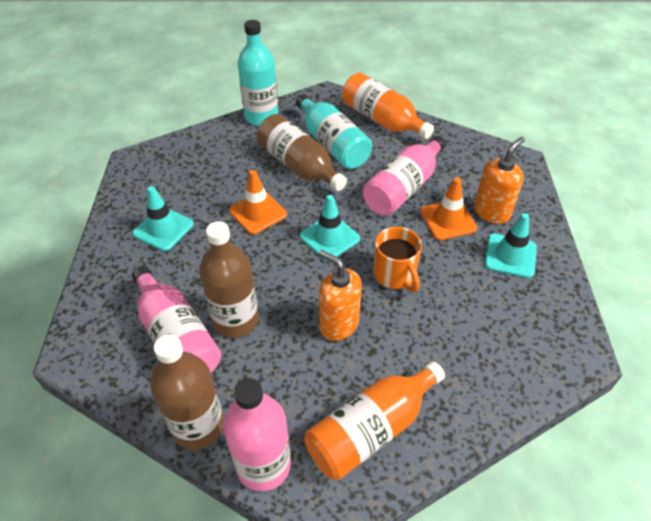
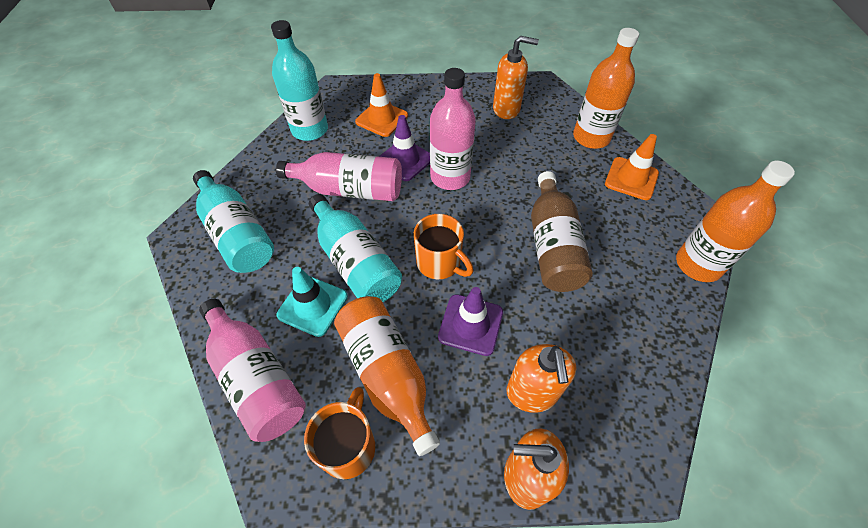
brown bottle: [150,334,224,450] [199,221,259,338] [257,114,347,191] = 3 -> [531,171,593,292] = 1
orange bottle: [304,361,445,481] [342,73,434,139] = 2 -> [334,296,440,456] [573,28,639,149] [676,161,795,282] = 3
orange mug: [373,227,422,292] = 1 -> [304,387,375,479] [414,214,473,279] = 2
orange soap dispenser: [318,250,362,341] [474,137,525,224] = 2 -> [493,36,539,119] [504,429,569,510] [507,344,576,413] = 3
purple traffic cone: none = 0 -> [379,115,430,181] [438,287,503,356] = 2
turquoise bottle: [238,20,278,126] [296,94,372,169] = 2 -> [193,170,274,273] [271,20,328,141] [309,194,402,302] = 3
turquoise traffic cone: [133,186,194,251] [300,195,360,261] [484,213,537,278] = 3 -> [277,267,348,337] = 1

